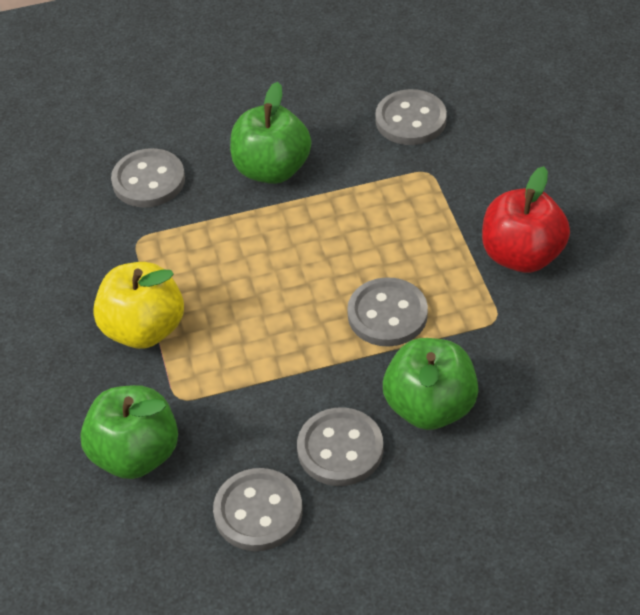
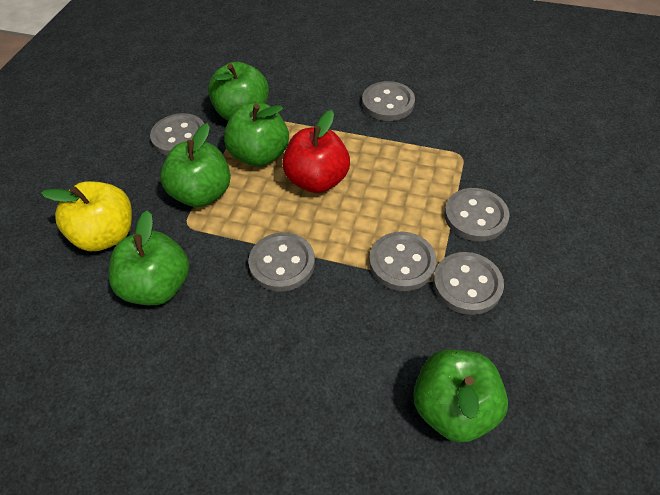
green apple: [80,385,178,479] [230,82,311,184] [383,338,478,430] = 3 -> [109,210,189,305] [160,123,231,207] [208,62,269,121] [224,103,289,167] [413,349,508,442] = 5
grey button: [111,148,185,207] [213,468,303,551] [297,407,383,486] [347,277,428,346] [375,89,447,145] = 5 -> [150,113,204,156] [248,232,315,292] [362,81,415,121] [369,232,437,291] [433,252,504,315] [444,188,510,241] = 6

